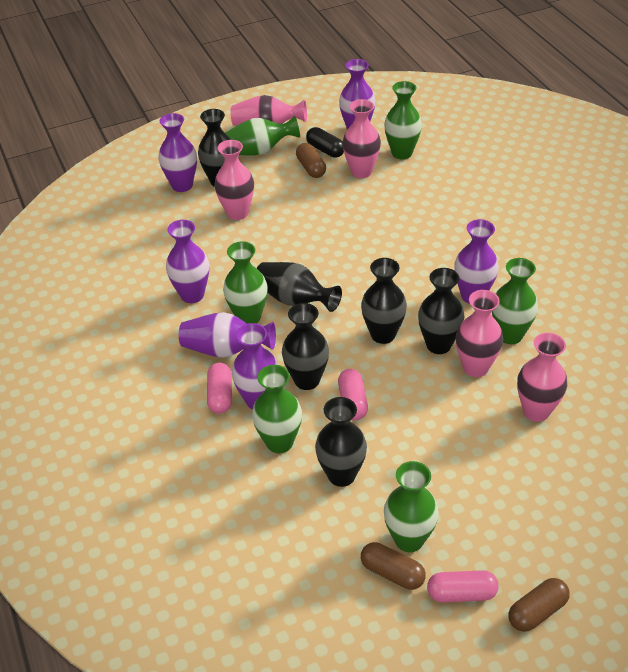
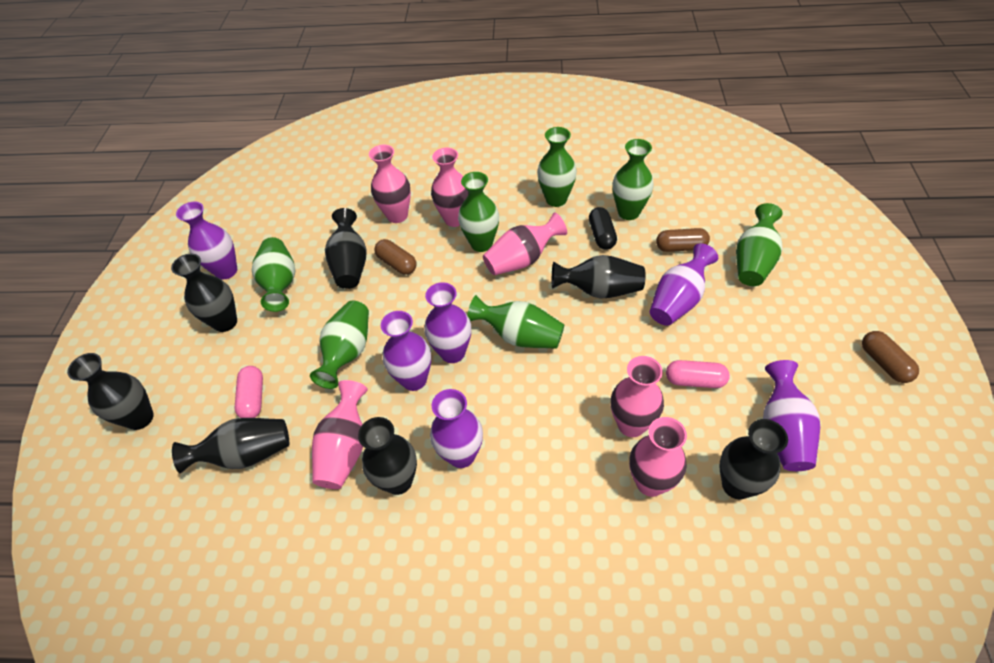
black vase: [198,109,231,187] [257,262,342,312] [282,303,329,390] [315,397,367,487] [361,258,407,344] [418,268,465,354] = 6 -> [67,353,154,430] [171,254,237,332] [172,418,289,473] [325,208,367,289] [358,417,417,495] [552,255,646,299] [720,419,788,499] = 7
green vase: [223,241,268,324] [225,116,300,156] [252,365,302,453] [384,81,422,159] [384,461,439,552] [492,258,538,344] = 6 -> [252,237,295,312] [310,301,369,389] [458,172,499,252] [467,295,564,349] [537,127,577,207] [613,139,654,220] [736,203,783,286] = 7
pink capsule: [207,363,232,414] [338,369,368,420] [427,570,499,602] = 3 -> [235,366,263,418] [666,360,730,388] = 2
pink vase: [214,140,254,220] [231,95,307,126] [343,99,381,178] [456,290,503,377] [517,333,567,422] = 5 -> [312,380,368,489] [369,145,411,223] [431,148,469,227] [483,213,567,275] [611,356,664,437] [629,417,687,497] = 6

